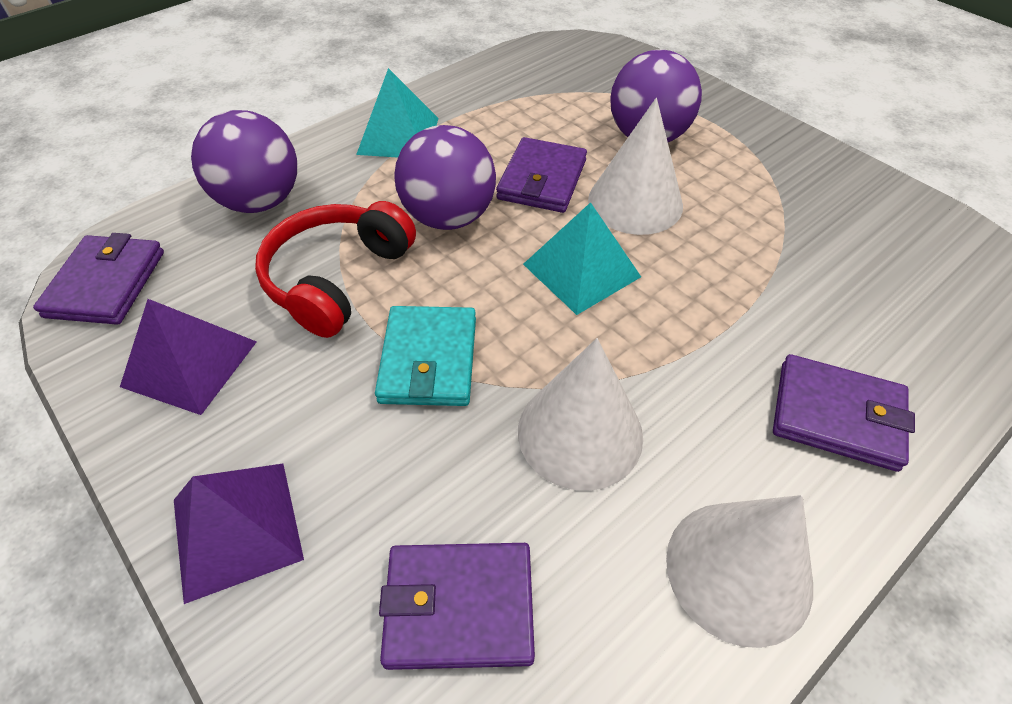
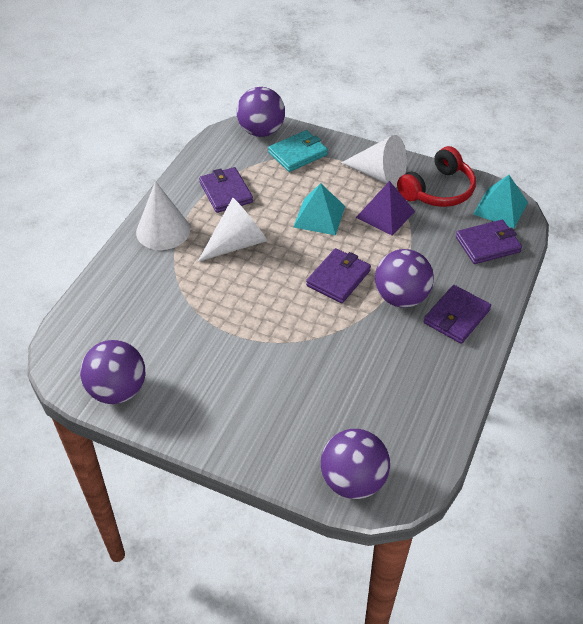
purple ball: [191,110,297,213] [395,125,496,230] [611,49,702,142] = 3 -> [80,340,146,404] [237,87,285,137] [321,429,390,499] [375,249,434,308] = 4
purple pyramid: [120,299,257,415] [174,464,304,604] = 2 -> [356,181,415,236] = 1

